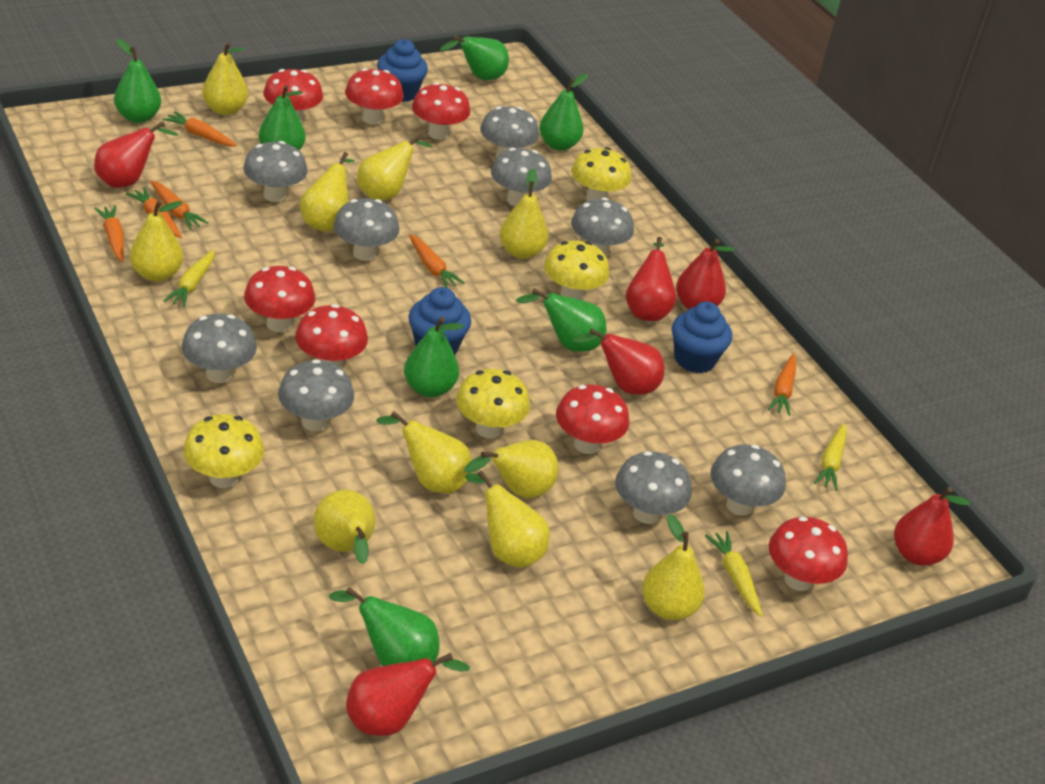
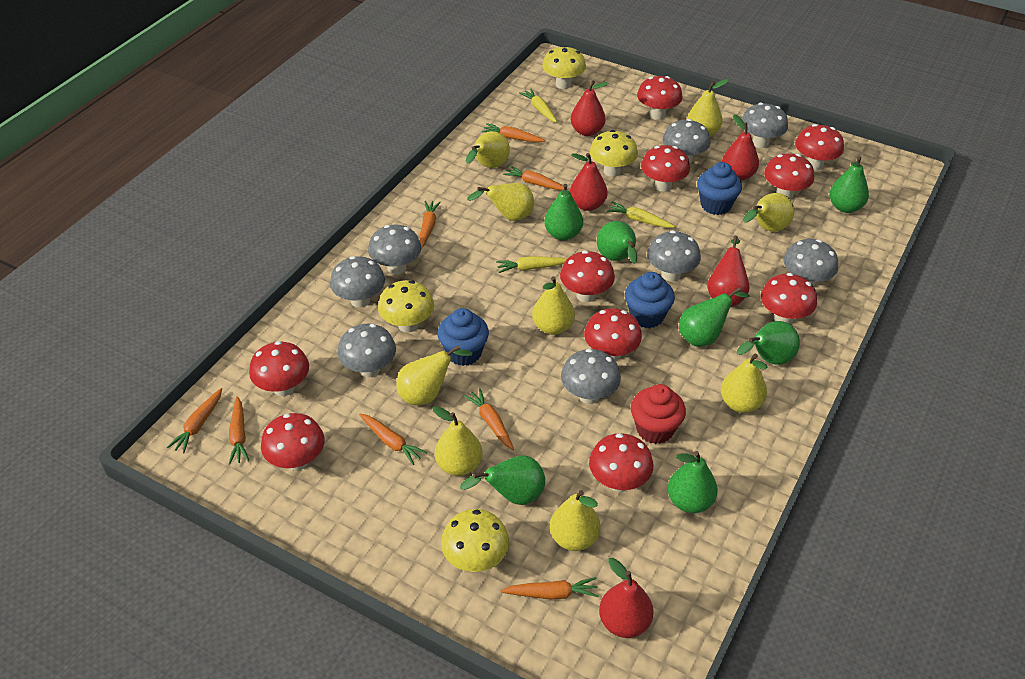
grey mushroom: [181,314,257,383] [243,141,308,202] [278,359,354,431] [333,199,400,261] [480,106,539,158] [491,148,552,206] [571,197,634,257] [615,451,692,524] [710,444,786,516] = 9 -> [330,256,385,308] [338,324,396,378] [368,225,421,275] [561,349,621,404] [647,230,701,281] [663,119,710,164] [742,103,788,148] [783,239,838,286] = 8
orange carrot: [94,205,124,262] [126,187,182,238] [150,180,208,230] [162,111,237,147] [409,234,464,288] [768,354,797,416] = 6 -> [167,388,222,453] [229,396,249,465] [359,414,427,465] [419,201,441,248] [463,388,514,450] [482,123,545,142] [501,577,598,600] [503,166,568,190] = 8
red cupcake: none = 0 -> [631,384,686,444] = 1
red mushroom: [244,266,315,332] [263,69,323,123] [295,304,368,369] [345,68,404,125] [412,82,470,140] [556,384,629,454] [769,516,848,591] = 7 -> [249,341,309,396] [261,413,325,471] [560,251,615,302] [584,308,642,361] [589,433,653,492] [637,76,683,120] [641,145,690,192] [761,273,817,324] [764,153,814,200] [795,124,844,170] = 10
red pear: [94,121,178,188] [346,653,470,736] [572,328,665,395] [626,237,676,321] [676,239,735,309] [894,487,970,566] = 6 -> [570,153,608,211] [571,81,609,136] [599,558,654,638] [707,236,750,306] [722,115,759,181] = 5
yellow pear: [130,201,183,282] [202,42,248,115] [300,152,355,232] [314,490,376,564] [357,134,433,201] [376,411,472,493] [464,440,559,498] [465,470,550,568] [500,169,548,259] [642,514,705,620] = 10 -> [396,345,473,405] [432,406,483,476] [466,131,510,168] [467,183,534,221] [532,276,575,335] [550,490,600,551] [687,79,729,136] [721,354,767,413] [743,193,794,232] = 9

